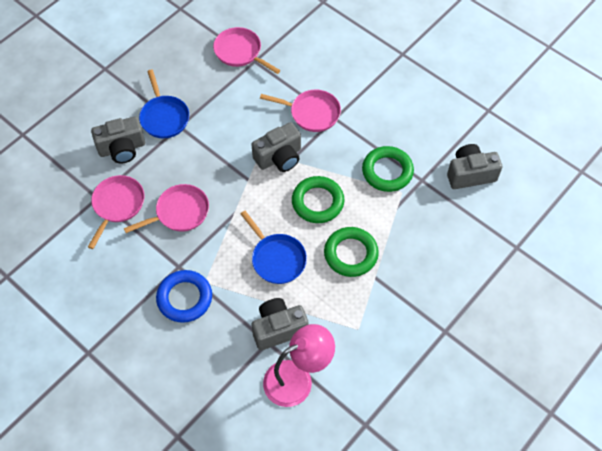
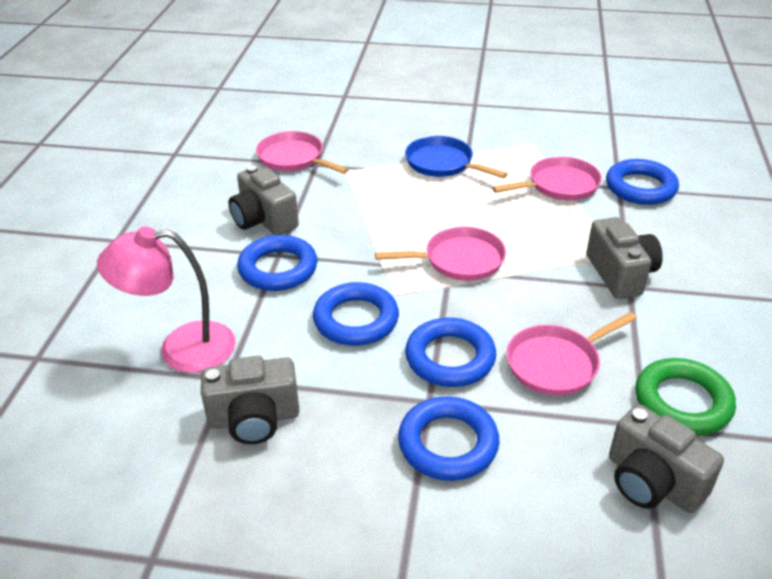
blue pan: [139,70,189,138] [241,211,307,284] = 2 -> [405,136,507,178] = 1
blue ring: [156,270,212,323] = 1 -> [237,235,318,291] [313,282,399,346] [398,396,500,481] [405,317,496,387] [606,159,679,205] = 5
green ring: [292,176,344,223] [324,227,379,277] [362,146,414,192] = 3 -> [635,358,736,435] = 1

